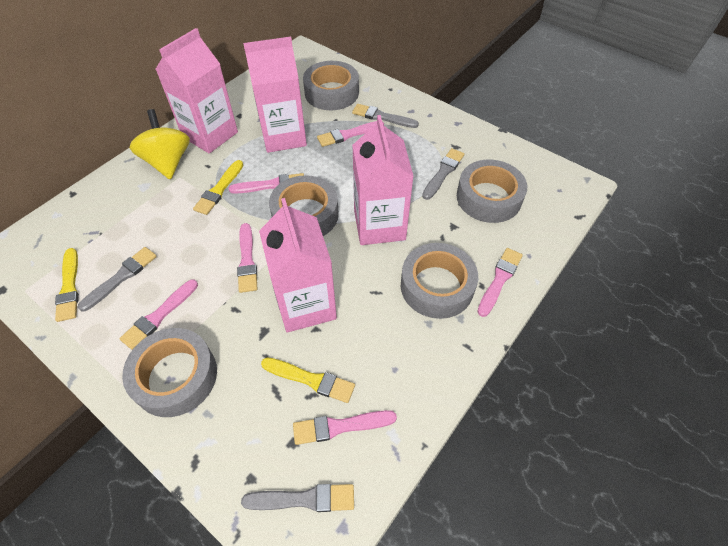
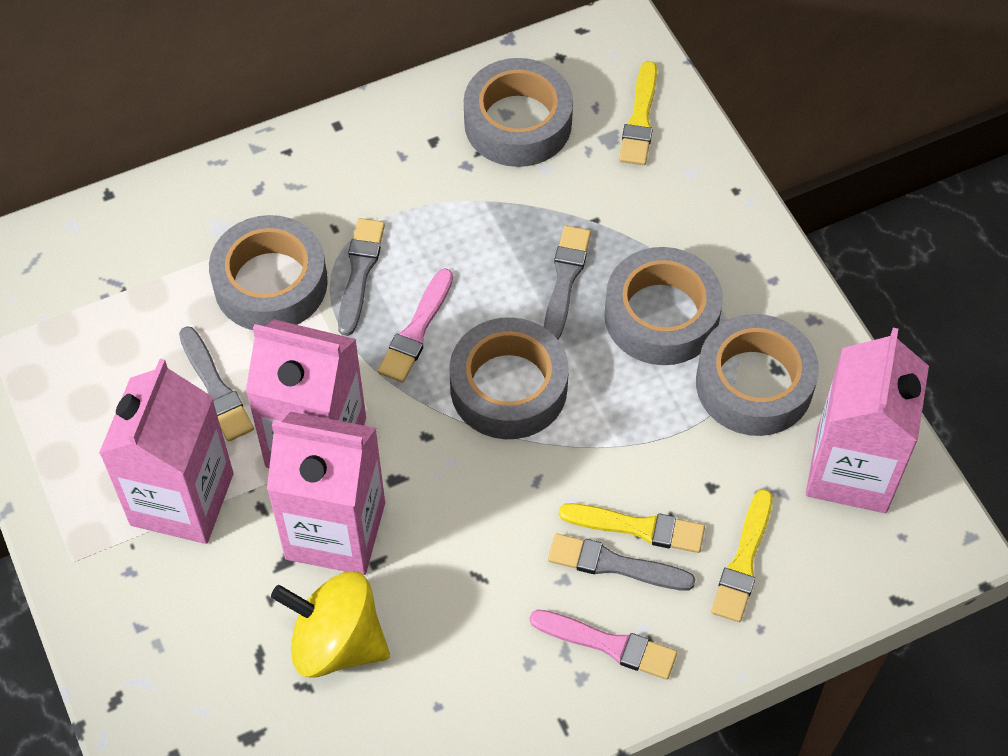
pink brush: [119,279,198,350] [229,173,304,194] [237,223,257,293] [293,410,397,445] [317,121,384,147] [477,248,523,317] = 6 -> [378,268,453,383] [530,609,677,680] = 2

